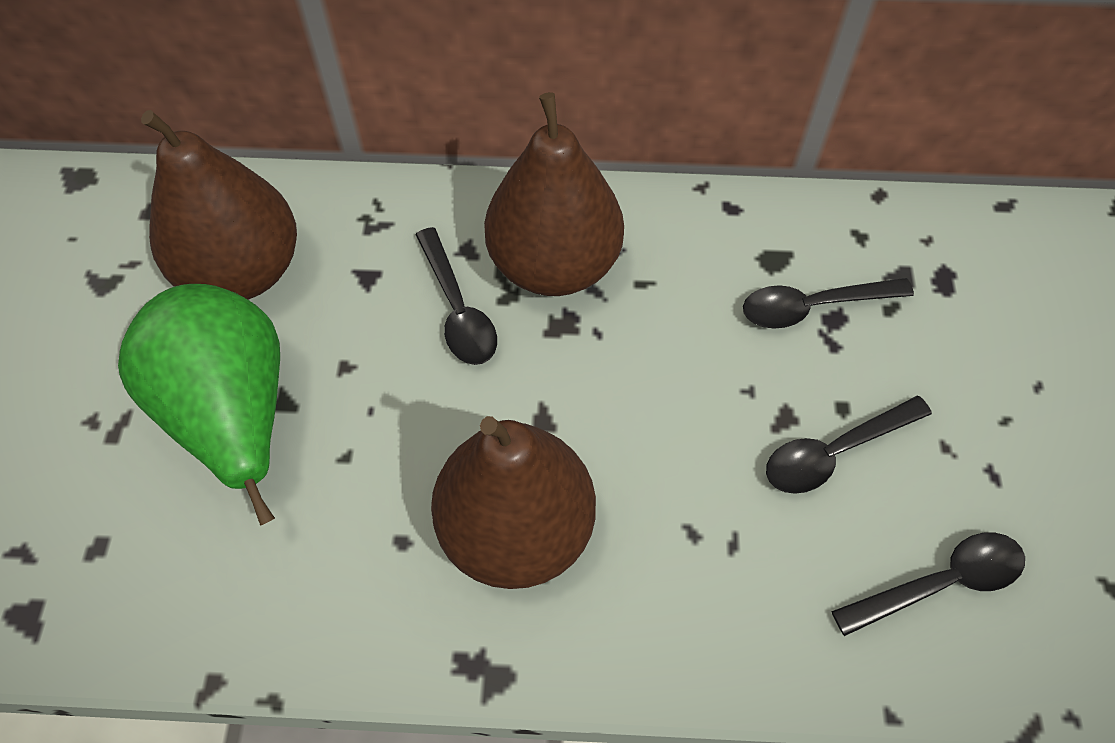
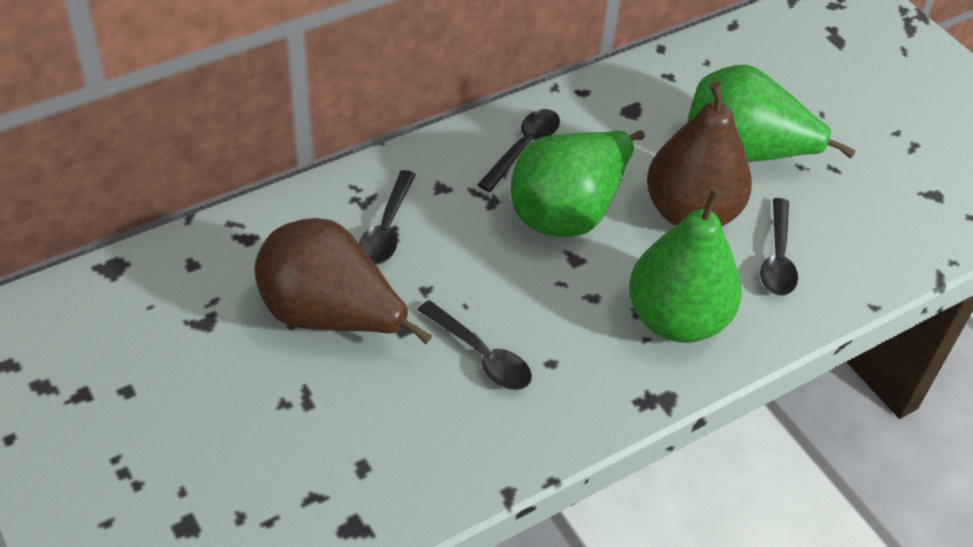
brown pear: [141,110,297,300] [431,416,596,589] [484,92,624,296] = 3 -> [254,218,432,345] [647,82,752,226] = 2
green pear: [118,284,280,526] = 1 -> [510,130,645,237] [629,188,742,343] [687,65,855,162] = 3

